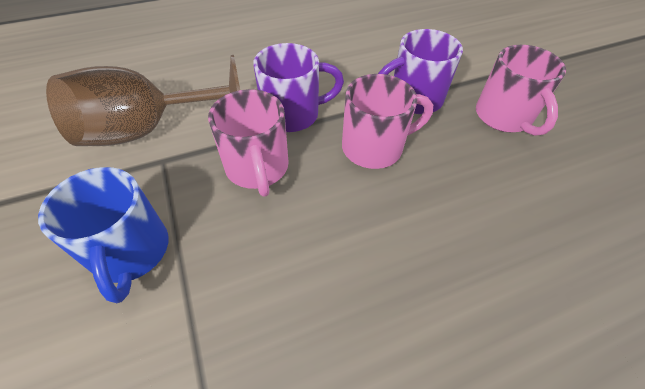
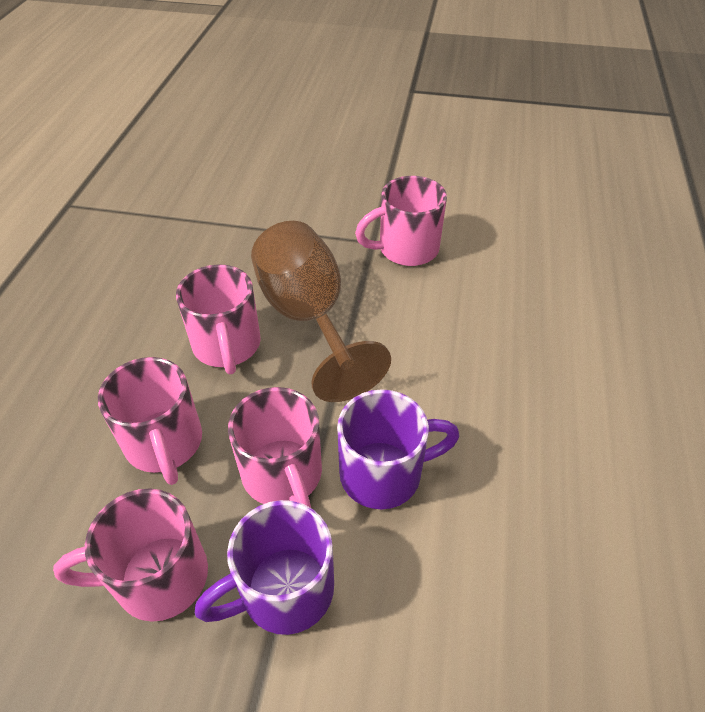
blue mug: [38,167,169,303] = 1 -> none = 0
pink mug: [208,89,289,197] [342,74,433,169] [476,45,566,136] = 3 -> [53,489,208,622] [98,357,202,485] [176,264,261,374] [228,387,322,508] [355,176,447,266] = 5

